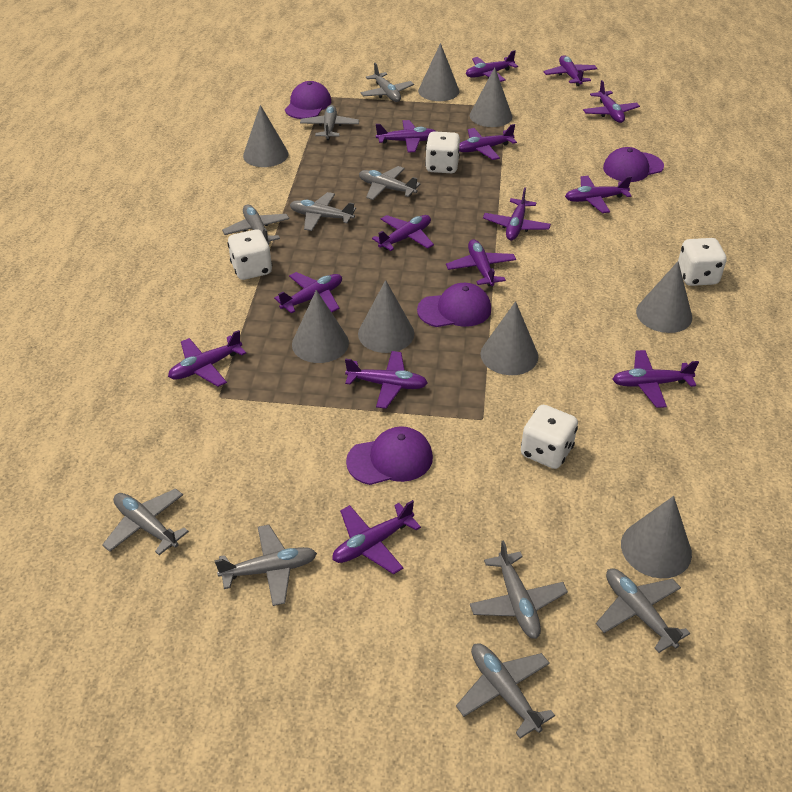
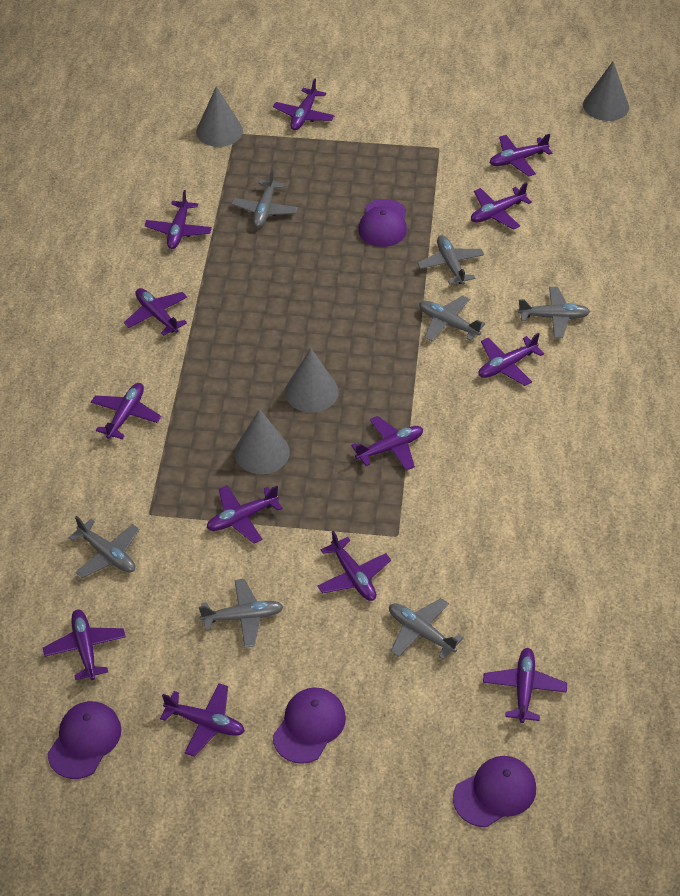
grey cone: [243,105,288,167] [292,290,349,363] [358,280,414,353] [418,43,459,101] [470,67,512,127] [480,301,538,375] [621,496,692,578] [636,261,692,333] = 8 -> [196,86,243,147] [234,409,290,474] [285,348,339,413] [583,61,629,121] = 4
grey plane: [102,488,189,555] [214,525,317,606] [222,204,290,245] [290,192,356,231] [300,105,359,140] [359,166,421,200] [360,63,414,102] [456,643,555,738] [470,540,568,639] [596,569,690,653] = 10 -> [68,516,139,578] [199,579,283,648] [231,170,298,227] [389,598,463,660] [417,235,484,285] [419,296,486,341] [517,287,590,338] = 7
purple plane: [168,330,246,387] [274,272,342,314] [332,500,421,574] [345,351,428,409] [372,215,434,251] [376,120,435,153] [446,239,516,286] [459,124,517,160] [466,50,518,82] [483,187,551,240] [544,55,598,86] [565,176,632,213] [583,80,640,123] [612,350,699,408] = 14 -> [43,610,126,680] [91,383,161,439] [124,288,187,336] [144,190,212,249] [160,683,245,757] [207,485,282,543] [273,78,334,130] [318,531,391,601] [351,416,423,471] [471,182,532,230] [478,333,544,386] [483,648,567,723] [489,134,552,177] = 13
white dice: [227,229,272,280] [425,131,460,173] [521,405,578,469] [678,238,727,286] = 4 -> none = 0

